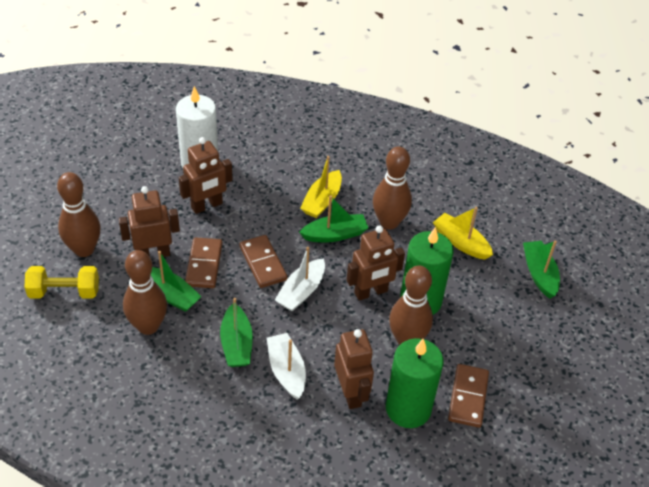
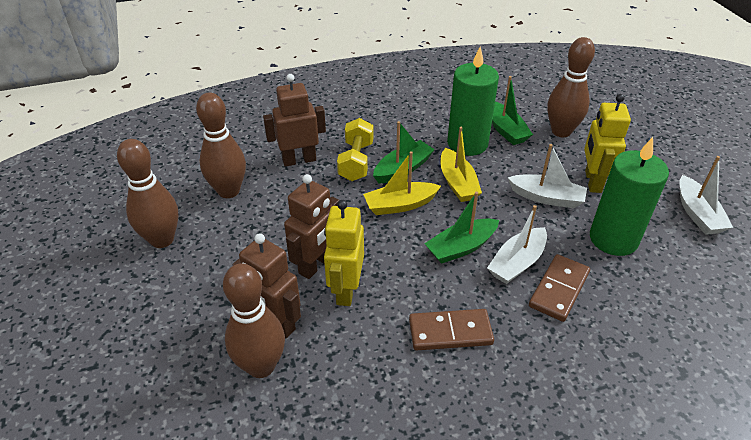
brown domino: [185,237,222,288] [239,235,288,288] [448,364,489,428] = 3 -> [409,309,494,350] [529,254,590,322] = 2
brown robot: [119,186,180,257] [179,137,233,214] [334,329,374,409] [347,225,405,301] = 4 -> [233,233,301,339] [263,74,326,167] [284,174,339,279] = 3
green boat: [151,251,202,312] [220,298,253,367] [299,195,368,242] [523,241,560,299] = 4 -> [373,121,435,184] [425,192,499,264] [492,76,533,145] = 3
white boat: [267,333,306,400] [275,247,325,311] = 2 -> [487,205,547,284] [508,144,587,208] [680,156,733,235] = 3
white candle: [176,86,218,168] = 1 -> none = 0
yellow robot: none = 0 -> [324,200,364,306] [584,94,631,193] = 2

